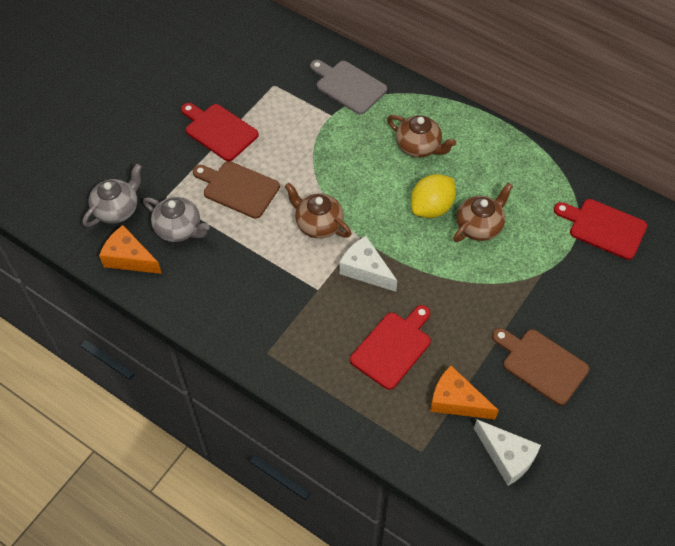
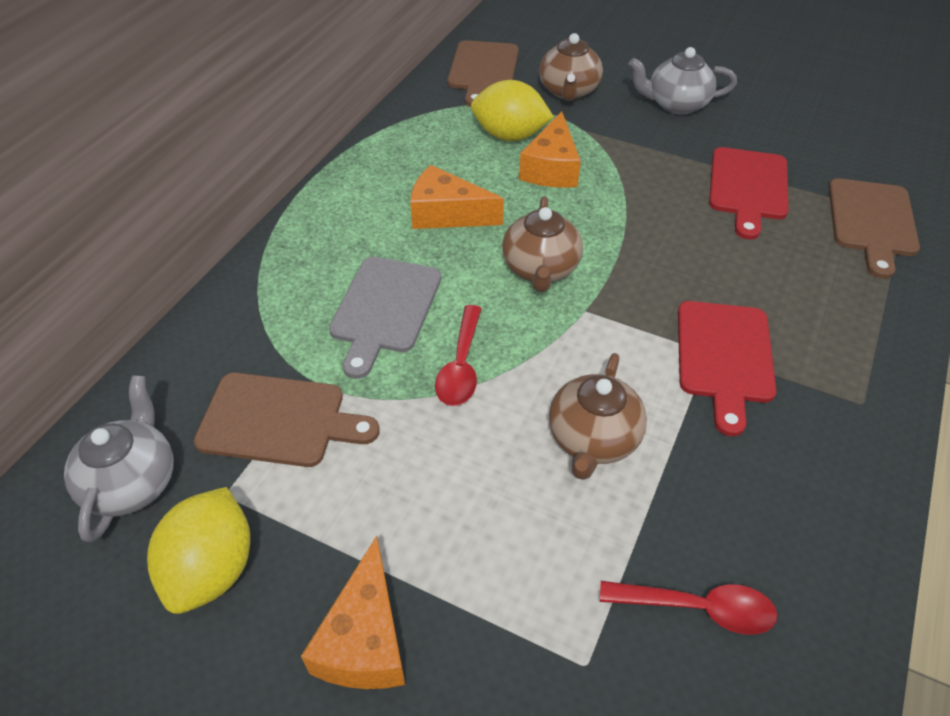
brown cutting board: [193,161,280,219] [492,328,589,405] = 2 -> [193,373,380,467] [448,40,519,107] [829,178,920,279] = 3
orange cheese: [99,225,162,274] [430,366,499,419] = 2 -> [301,536,405,689] [410,165,504,229] [519,111,581,188] = 3
red cutting board: [181,103,259,161] [350,305,431,390] [554,199,647,260] = 3 -> [678,301,777,436] [709,147,788,240] = 2
red spoon: none = 0 -> [435,305,481,406] [600,581,777,635] = 2
white cheese: [339,236,397,292] [474,420,541,486] = 2 -> none = 0
yellow lemon: [411,174,456,218] = 1 -> [147,487,250,614] [471,80,554,141] = 2

